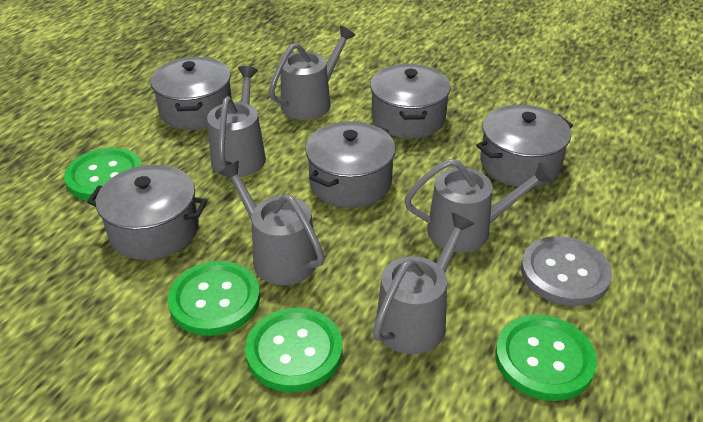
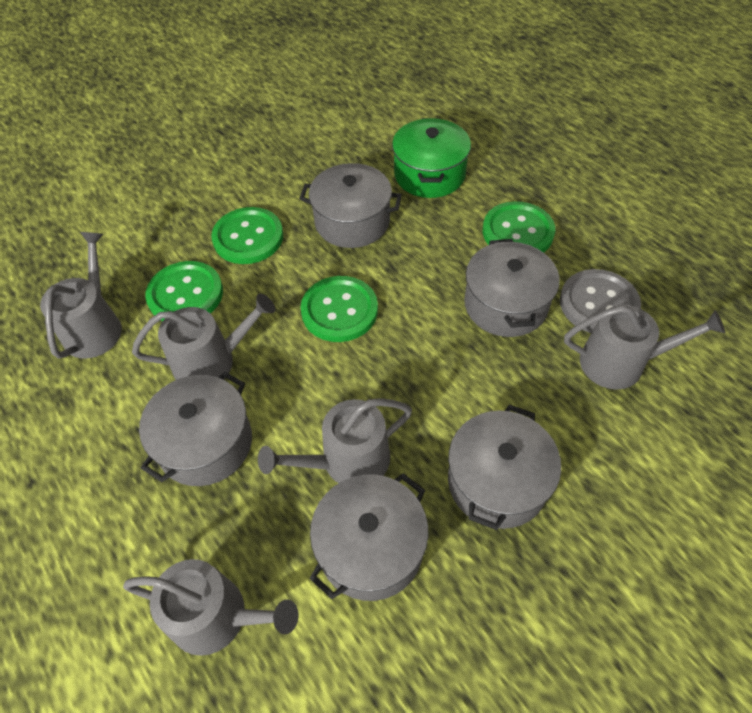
green pot: none = 0 -> [392,118,471,198] = 1

